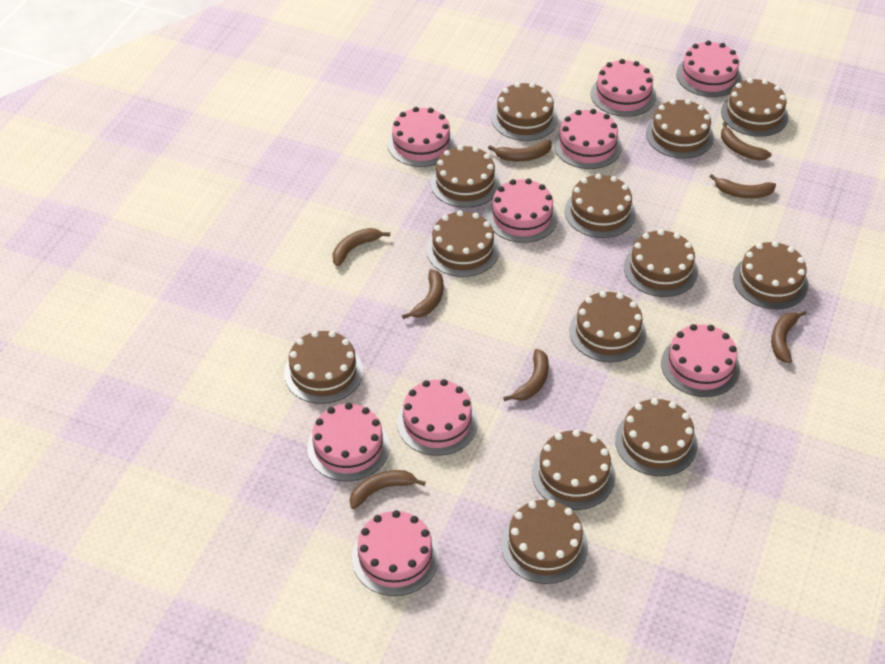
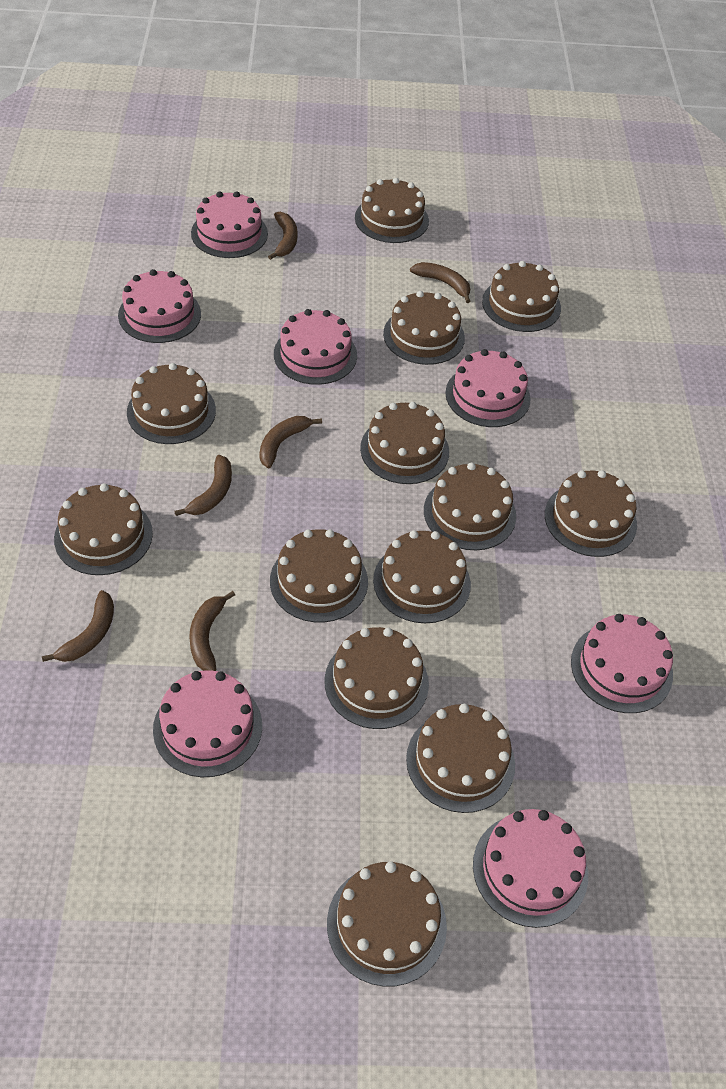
brown banana: [333,228,390,267] [349,470,426,509] [402,269,443,319] [488,140,552,161] [503,349,549,401] [709,174,776,198] [721,122,771,161] [771,311,807,364] = 8 -> [42,590,114,662] [174,455,232,516] [189,591,235,671] [259,416,322,468] [268,212,298,260] [410,262,471,303] = 6
pink cake: [307,403,390,481] [352,510,439,596] [387,107,455,167] [397,379,478,456] [486,179,558,243] [554,109,622,169] [591,59,656,117] [661,324,740,397] [676,40,742,97] = 9 -> [118,269,201,343] [153,670,262,777] [191,191,268,258] [274,309,357,385] [445,349,531,427] [473,809,588,928] [571,614,673,713] = 7

